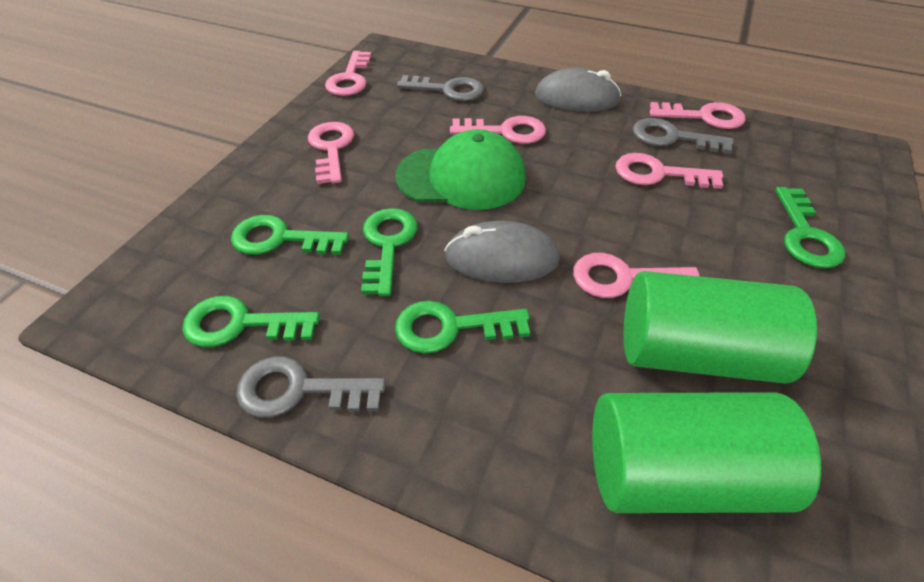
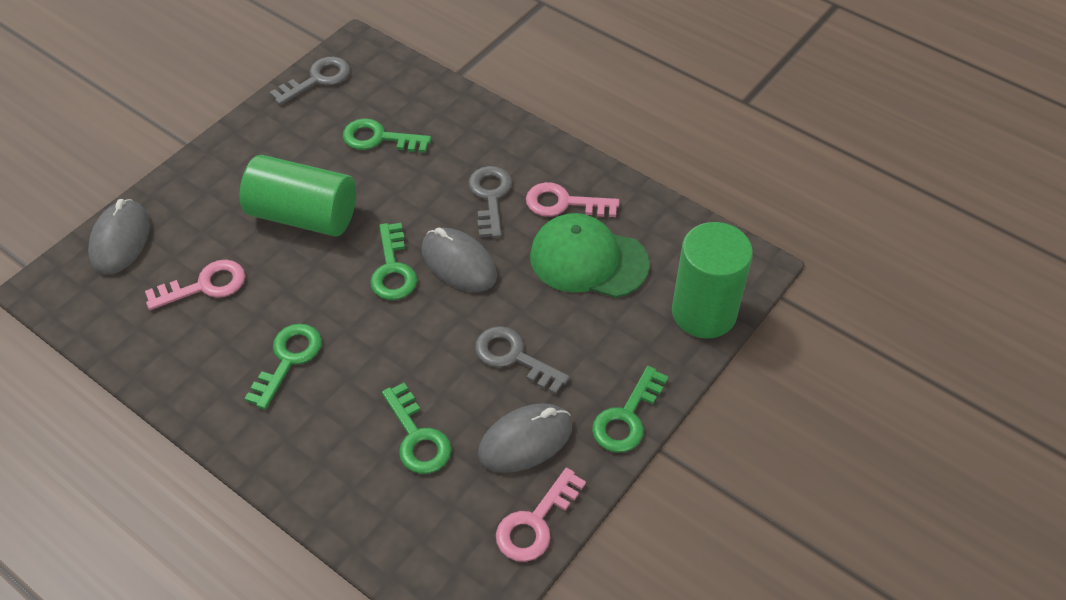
grey mouse: [444,221,560,283] [535,68,621,112] = 2 -> [88,199,150,275] [421,227,497,292] [478,403,572,473] = 3
pink key: [308,122,354,184] [325,51,371,96] [450,116,546,144] [573,253,700,298] [615,153,723,189] [650,102,746,129] = 6 -> [145,260,245,310] [496,468,586,562] [526,182,619,217] = 3

